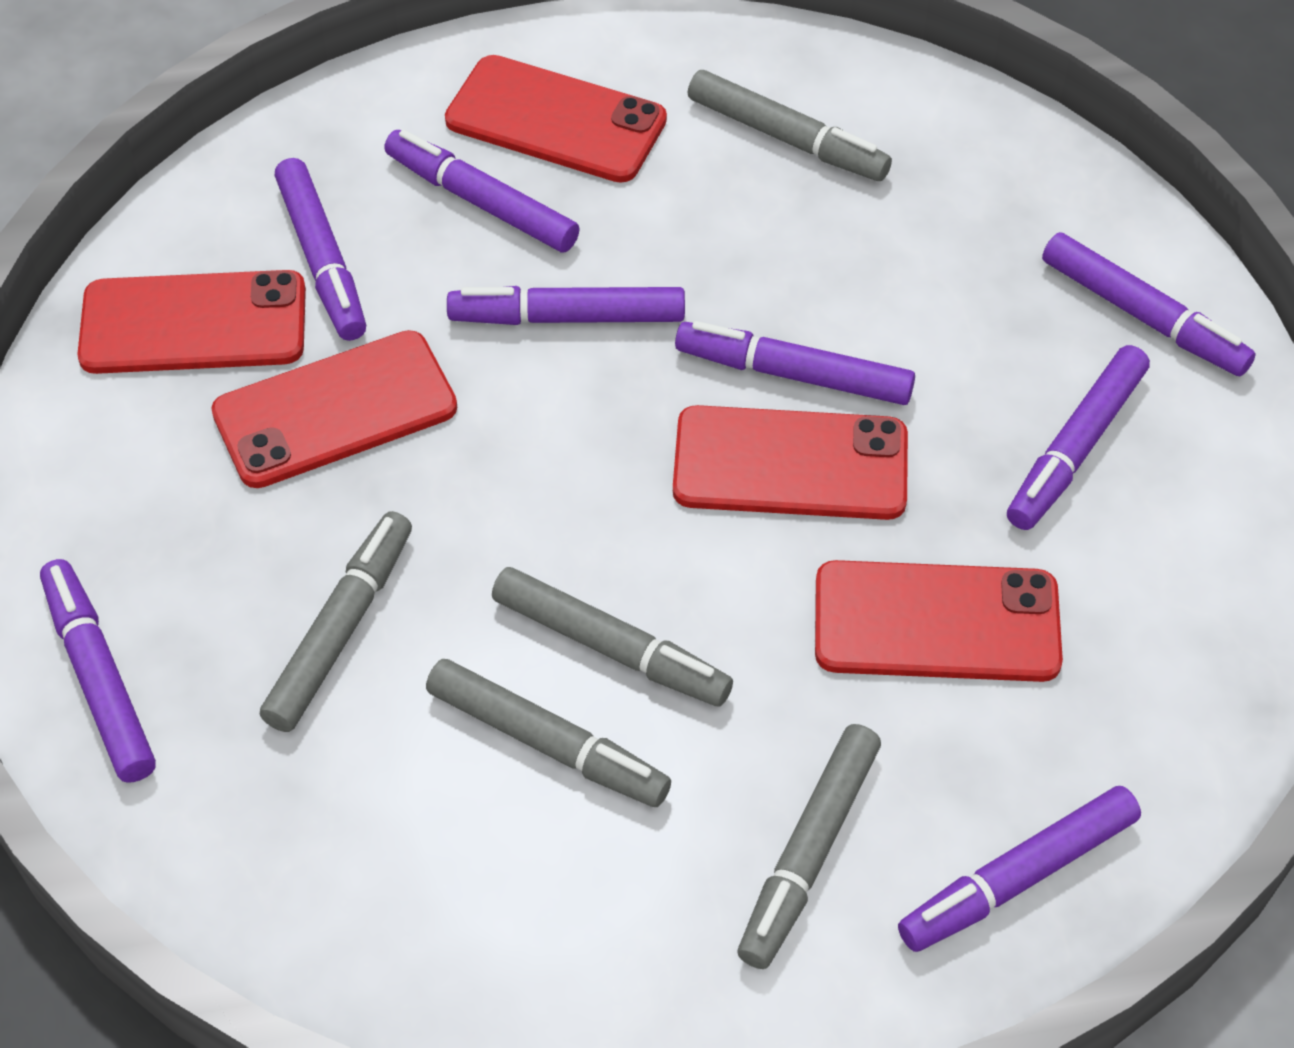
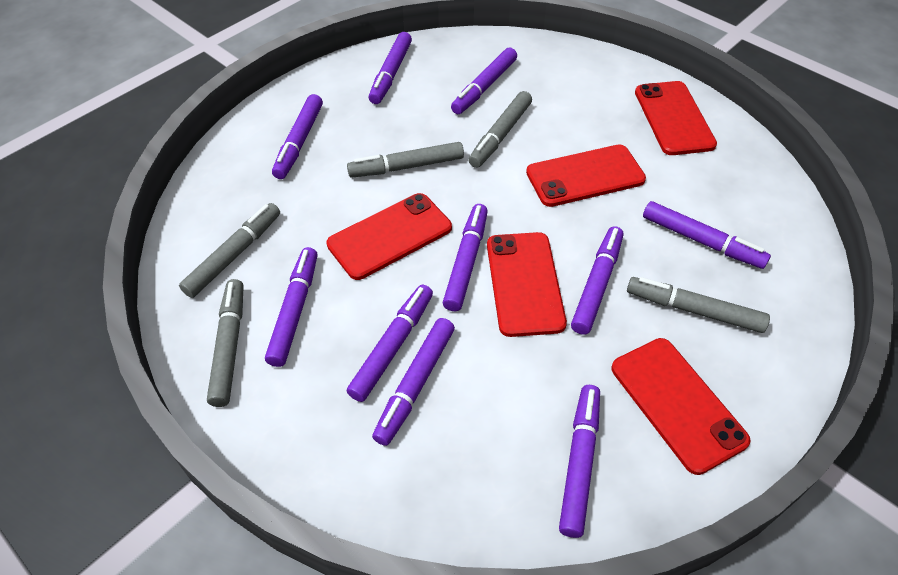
purple marker: [40,559,156,783] [275,158,366,341] [384,130,579,253] [447,286,685,325] [675,321,915,405] [898,786,1141,952] [1007,345,1150,530] [1042,232,1256,376] = 8 -> [265,247,318,367] [272,94,323,179] [346,285,433,402] [369,32,412,104] [372,318,455,446] [442,204,488,311] [451,47,517,114] [559,385,600,538] [571,226,623,335] [643,201,771,269] = 10

